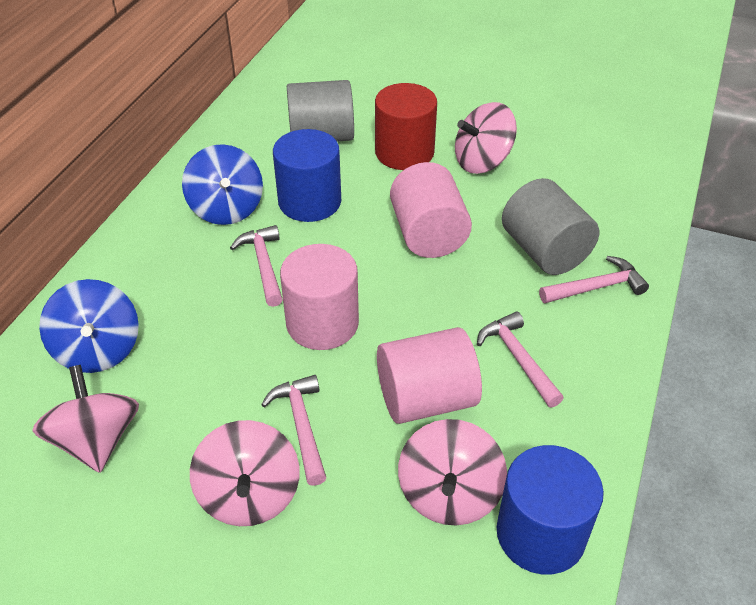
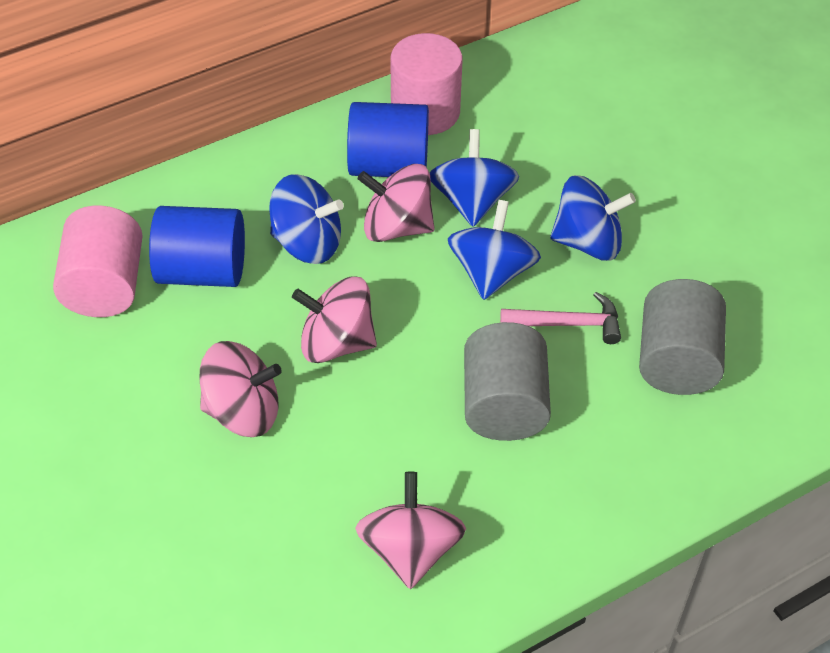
blue spinning top: [39,279,139,373] [182,144,263,225] = 2 -> [269,174,344,264] [430,129,519,227] [448,200,541,300] [550,175,636,261] = 4
pink cylinder: [280,244,359,350] [377,327,482,424] [390,162,472,258] = 3 -> [53,206,143,317] [390,33,462,135] = 2
pink hammer: [230,225,283,307] [261,375,326,486] [477,311,563,407] [539,256,649,303] = 4 -> [500,292,621,344] = 1
red cylinder: [375,83,437,170] = 1 -> none = 0

